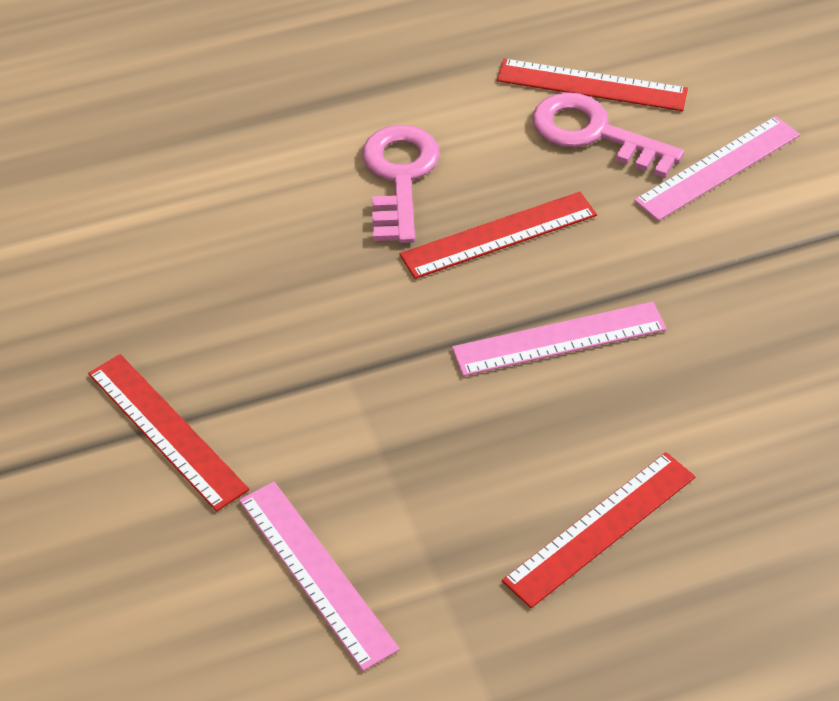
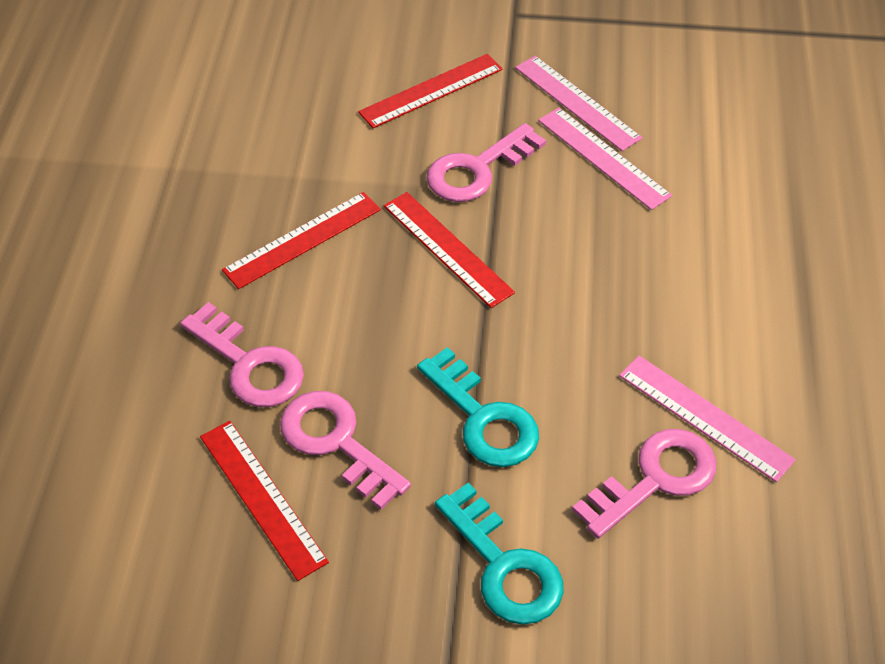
pink key: [362,125,440,243] [532,92,684,178] = 2 -> [180,302,304,407] [280,391,411,510] [427,123,546,202] [572,429,716,539] = 4
turquoise key: none = 0 -> [417,347,539,467] [435,482,564,625] = 2

